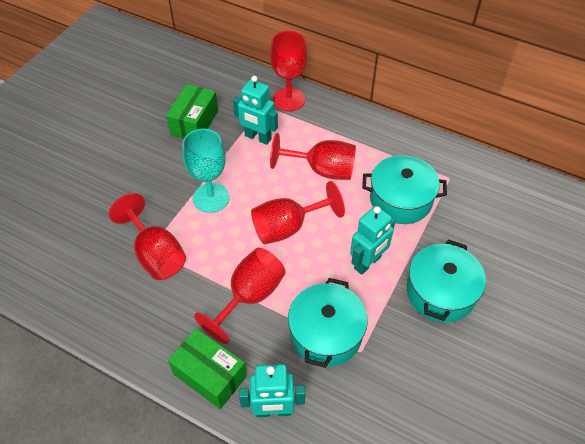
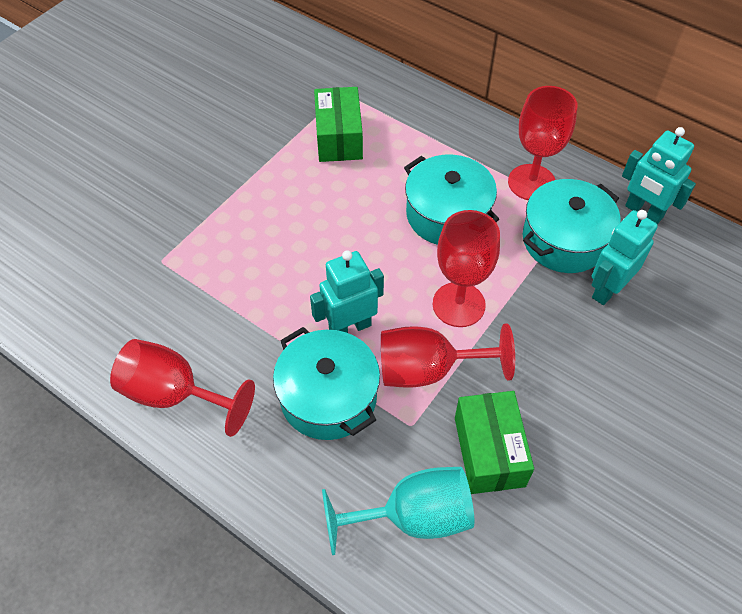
red goblet: [109,193,186,280] [194,248,286,344] [251,181,345,244] [270,31,307,111] [270,133,356,180] = 5 -> [110,339,255,437] [381,323,515,388] [433,210,500,327] [508,86,578,200] = 4

